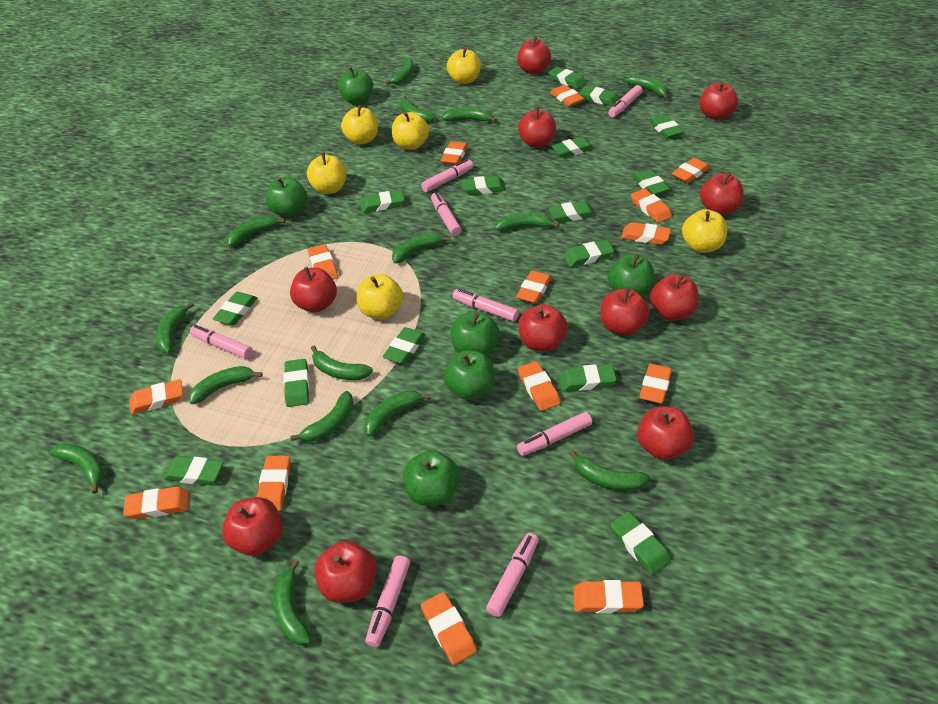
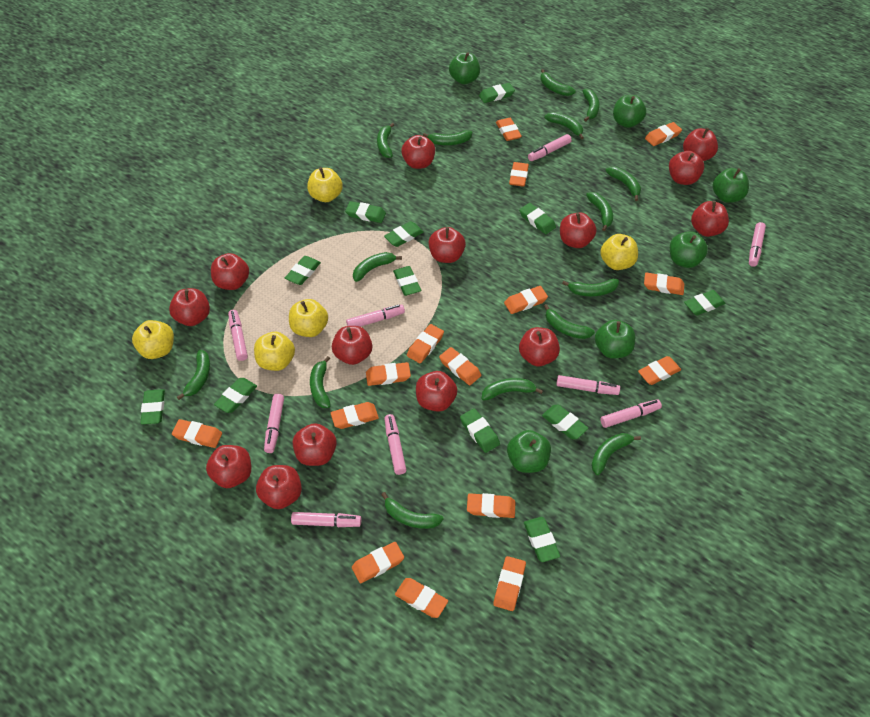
green eraser: [164,456,223,485] [213,292,257,325] [284,359,309,407] [361,190,405,213] [383,327,426,364] [461,176,506,195] [548,67,586,89] [548,201,596,223] [551,137,594,158] [559,364,616,391] [563,240,614,267] [579,86,620,106] [610,511,671,575] [632,169,670,195] [649,115,684,139] = 15 -> [140,389,165,425] [214,378,257,413] [285,256,321,285] [345,201,386,223] [384,221,424,247] [393,266,421,296] [460,408,500,453] [479,83,515,103] [519,203,556,234] [524,517,560,562] [542,405,588,439] [684,290,725,316] = 12
orange eraser: [123,487,189,519] [130,379,183,414] [257,456,290,511] [308,244,338,280] [421,592,477,665] [441,141,468,165] [516,271,552,304] [518,361,560,411] [550,85,584,106] [573,580,644,613] [621,222,671,245] [631,189,672,223] [639,364,672,404] [671,158,710,183] = 14 -> [172,419,222,448] [331,402,379,429] [352,542,404,583] [366,362,411,386] [395,578,448,618] [407,324,444,363] [439,347,481,385] [467,493,515,518] [493,556,526,611] [496,118,522,141] [504,286,548,314] [509,162,529,187] [638,356,681,385] [644,272,684,295] [645,122,682,146] = 15
pink marker: [190,325,253,359] [365,555,410,647] [421,159,473,192] [431,192,462,236] [452,288,519,322] [486,533,539,617] [517,412,592,456] [608,85,643,117] = 8 -> [228,310,248,361] [264,394,284,453] [291,512,361,527] [346,304,405,327] [384,414,406,475] [528,134,572,161] [556,375,620,395] [600,399,662,428] [749,222,766,267] = 9
red apple: [222,497,283,556] [290,267,337,312] [314,541,377,603] [517,36,551,74] [518,107,556,148] [519,304,568,352] [601,288,650,335] [637,406,694,460] [650,274,699,320] [699,82,738,120] [700,172,744,215] = 11 -> [169,288,210,326] [206,445,251,488] [211,253,249,290] [256,465,302,509] [293,423,337,466] [332,326,372,365] [401,135,435,169] [416,371,457,412] [429,227,466,263] [519,327,560,366] [560,212,597,248] [669,151,704,185] [683,128,718,161] [691,201,729,237] = 14
yellow apple: [307,152,347,194] [341,105,378,145] [357,274,403,319] [392,111,429,150] [447,48,481,84] [682,209,727,253] = 6 -> [132,320,174,359] [254,332,295,371] [289,299,328,337] [307,167,343,202] [600,234,638,270] = 5

